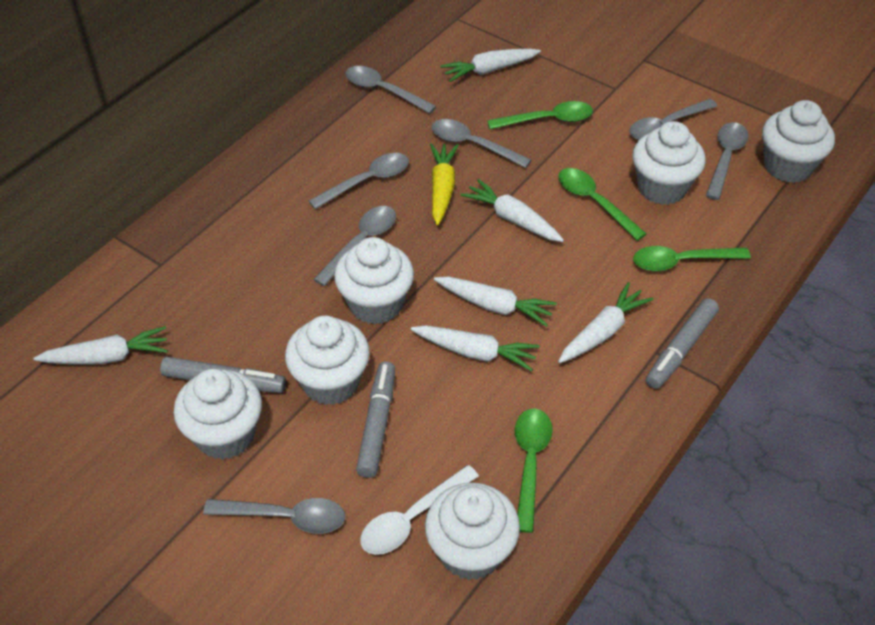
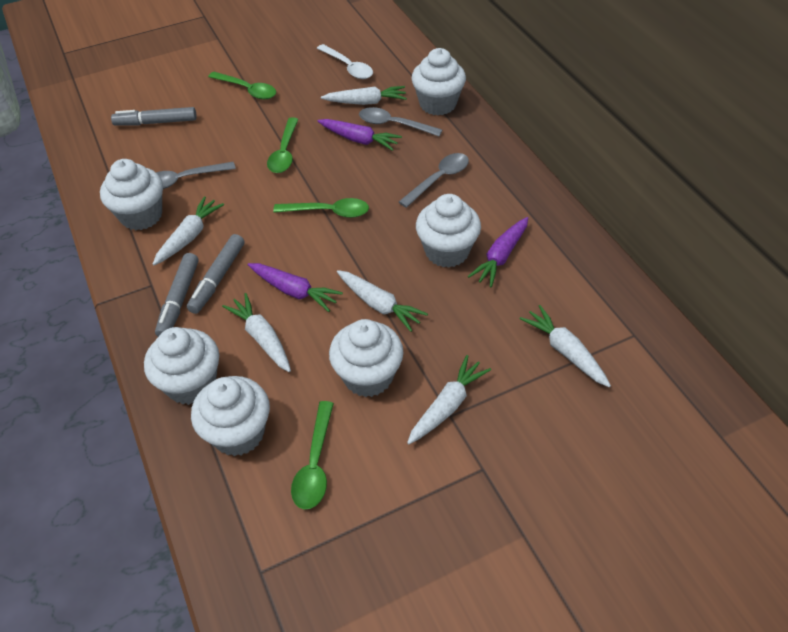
grey spoon: [203,498,345,534] [309,153,409,209] [313,206,396,286] [345,66,436,114] [431,119,531,168] [629,99,717,140] [706,122,749,200] = 7 -> [156,162,236,189] [359,107,442,137] [399,153,469,208] = 3
purple carrot: none = 0 -> [248,263,343,312] [318,119,402,151] [467,217,528,288] = 3
yellow carrot: [430,143,459,225] = 1 -> none = 0

